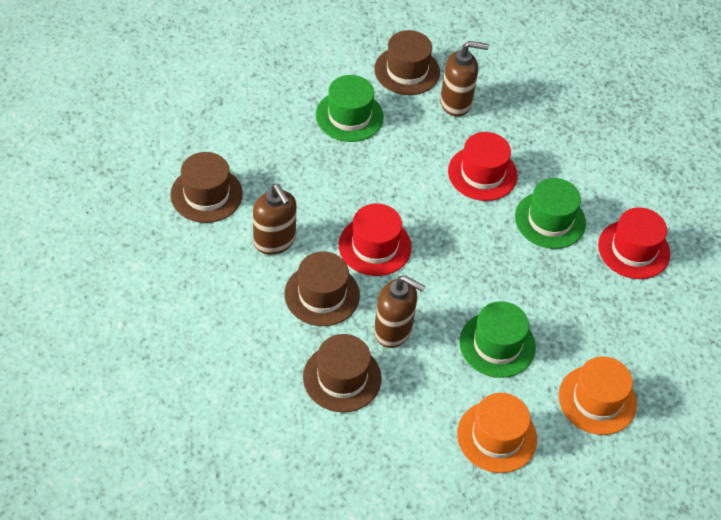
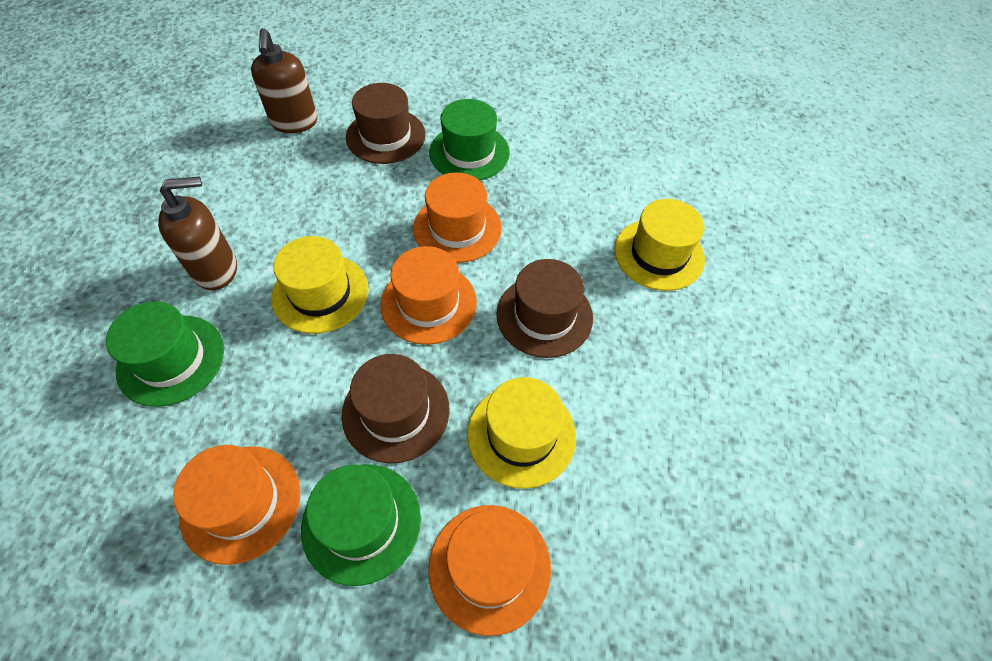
brown hat: [170,152,243,223] [284,251,360,326] [303,334,382,412] [374,30,440,95] = 4 -> [342,354,450,464] [346,83,426,164] [496,259,593,358] = 3
brown soap dispenser: [253,184,297,255] [374,275,425,348] [440,41,489,117] = 3 -> [158,176,237,290] [251,28,318,133] = 2
orange hat: [457,393,537,473] [559,357,637,435] = 2 -> [173,445,300,565] [380,246,477,345] [413,173,502,263] [429,505,551,636] = 4
red hat: [339,204,412,276] [448,132,517,201] [598,207,670,279] = 3 -> none = 0
yellow hat: none = 0 -> [271,236,369,334] [467,377,576,489] [614,199,705,291] = 3

